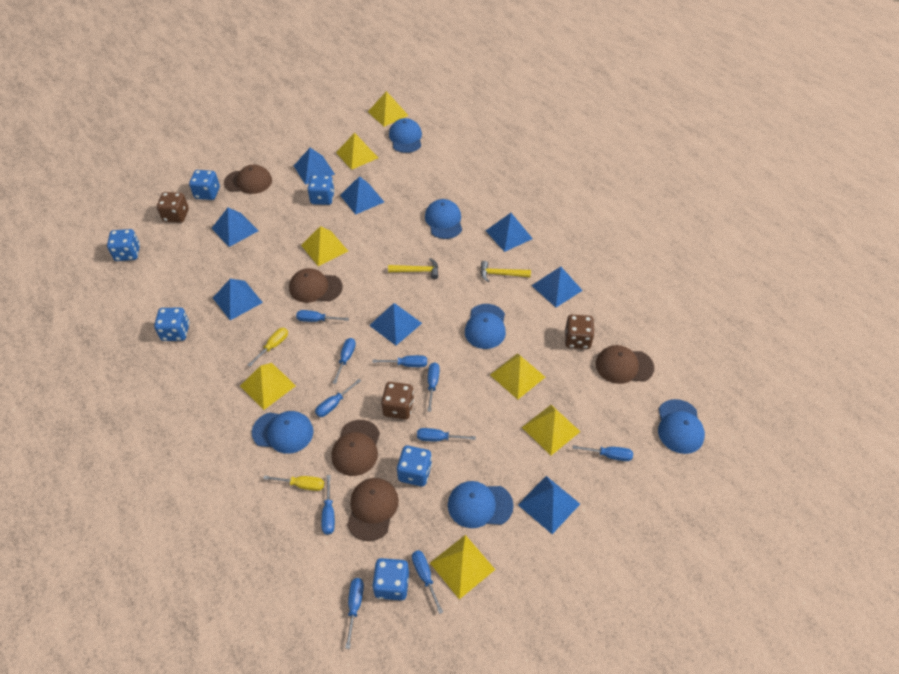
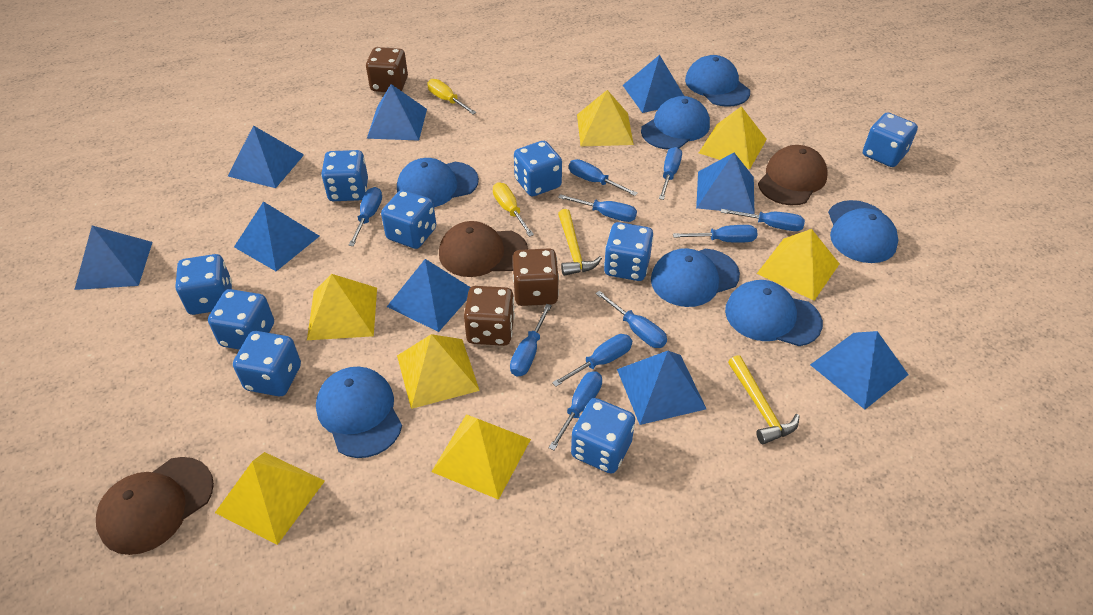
blue cap: [252,411,314,454] [389,118,422,153] [425,199,462,239] [448,481,514,528] [465,304,506,349] [658,399,705,454] = 6 -> [316,367,402,458] [397,158,479,207] [641,96,710,150] [651,248,740,307] [685,55,750,107] [725,280,823,346] [828,200,898,263] = 7
blue dice: [107,229,140,261] [154,308,189,341] [189,170,220,200] [308,175,335,205] [372,558,409,600] [397,445,432,486] = 6 -> [175,254,232,315] [208,289,274,350] [233,331,301,396] [321,150,368,201] [381,190,436,249] [514,141,562,196] [571,398,635,474] [604,222,654,281] [863,113,918,167] = 9
blue pyramid: [211,208,258,247] [213,279,263,320] [294,148,335,185] [340,176,384,215] [369,303,422,345] [486,213,533,252] [518,476,580,534] [531,266,583,307] = 8 -> [74,226,153,290] [228,125,304,188] [234,201,319,271] [367,84,427,141] [387,259,470,332] [617,351,706,425] [623,55,684,113] [696,153,754,214] [810,331,909,409] = 9
brown cap: [224,165,272,194] [289,268,343,303] [331,420,380,476] [347,478,399,541] [596,345,654,384] = 5 -> [96,457,214,555] [439,221,528,277] [758,145,828,205] = 3

